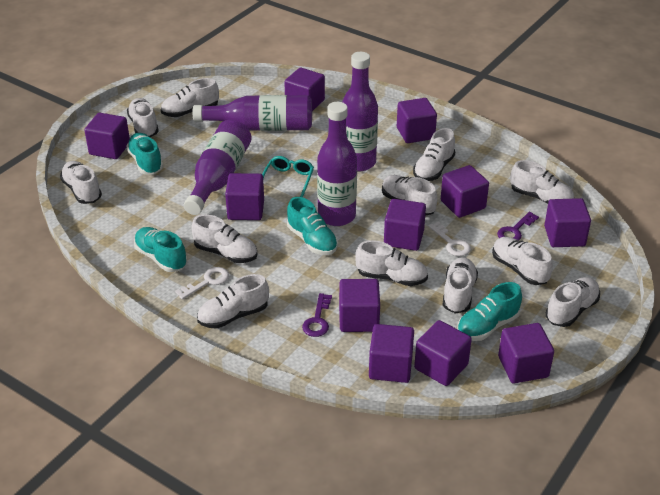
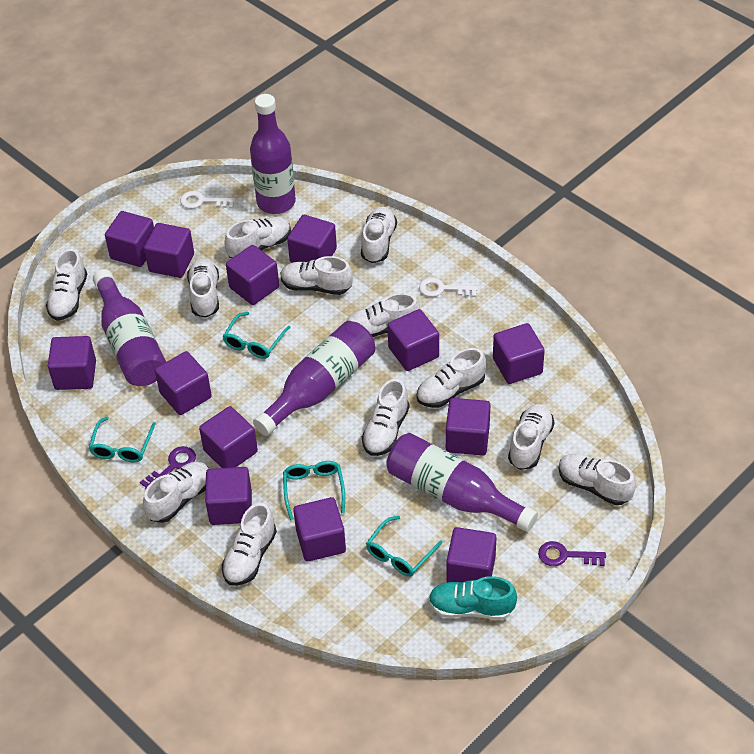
purple cube: [84,113,130,159] [225,173,264,220] [284,67,325,111] [339,279,380,332] [369,324,414,383] [384,199,426,251] [397,98,437,143] [414,320,472,386] [441,165,489,218] [498,323,554,383] [544,198,591,247] = 11 -> [48,336,96,390] [105,211,154,267] [144,223,194,278] [155,351,212,415] [199,406,258,468] [205,467,252,525] [226,245,279,305] [287,215,337,263] [293,497,346,562] [387,309,439,371] [446,398,490,456] [446,527,497,583] [493,323,545,384] = 13
turquoise glasses: [262,156,314,197] = 1 -> [89,416,156,463] [223,312,291,359] [283,461,345,520] [366,516,443,577] = 4
turquoise shoe: [126,133,163,174] [134,227,187,272] [287,197,338,255] [457,282,522,341] = 4 -> [428,576,517,620] = 1

